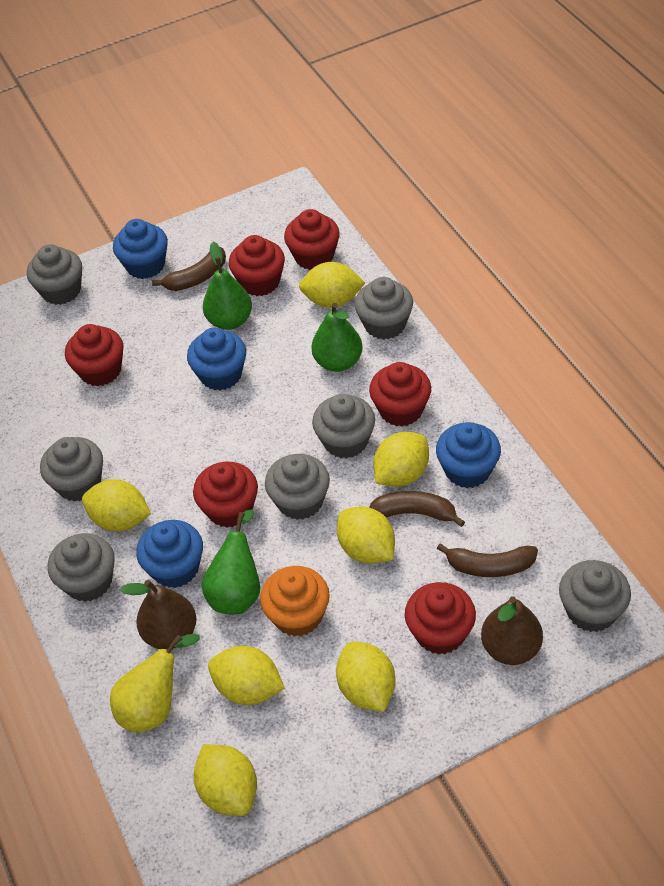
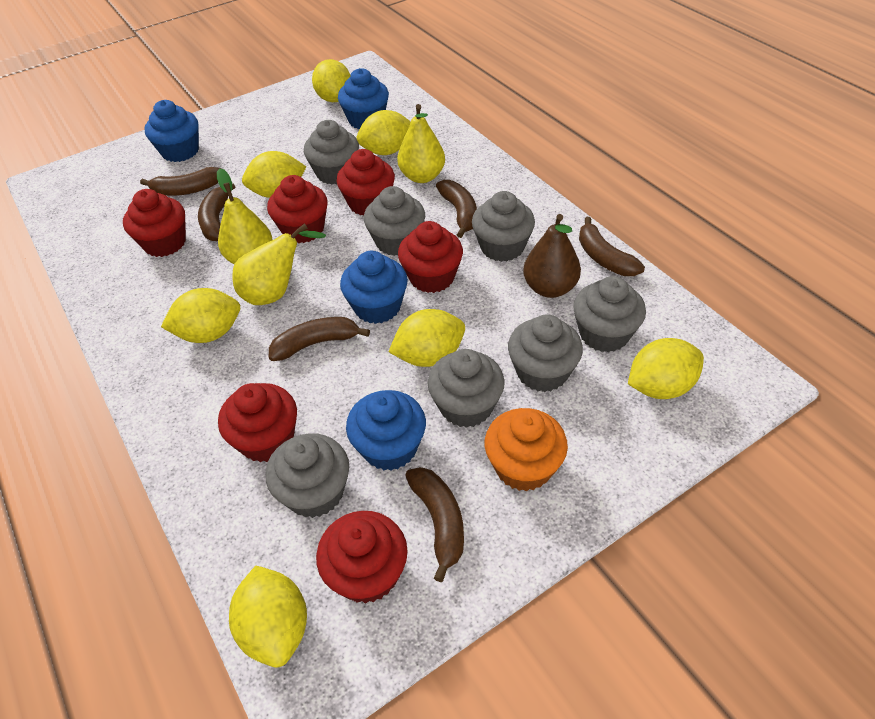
brown banana: [152,247,226,291] [369,491,465,527] [437,543,538,577] = 3 -> [140,167,219,196] [198,183,236,241] [269,317,370,361] [405,467,464,582] [436,180,477,238] [579,217,645,276] = 6
brown pear: [120,580,196,650] [481,596,543,665] = 2 -> [523,214,581,298] = 1
green pear: [202,510,260,615] [203,242,252,330] [311,303,363,372] = 3 -> none = 0
yellow pear: [110,634,200,733] = 1 -> [217,168,273,264] [232,223,326,305] [397,104,445,183] = 3

